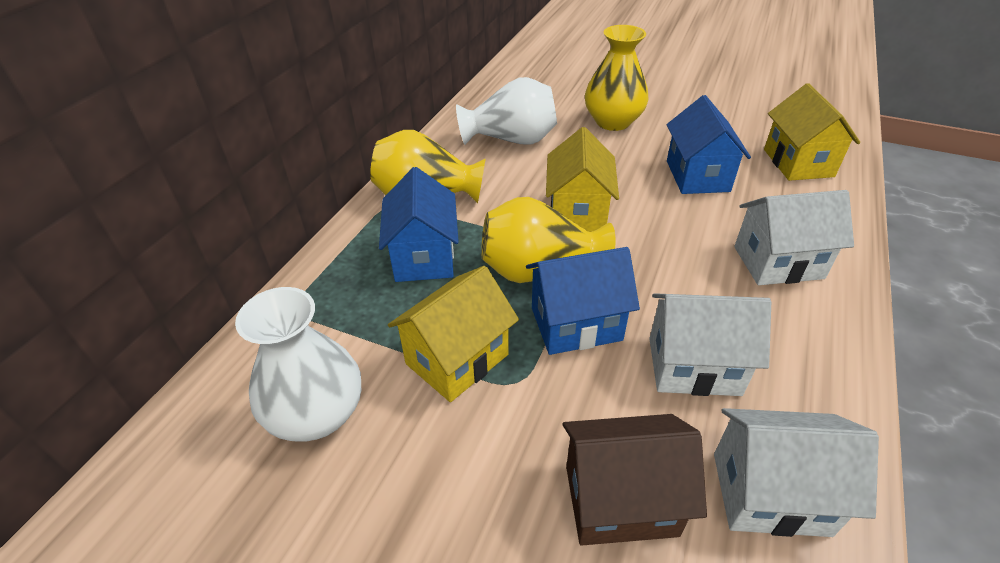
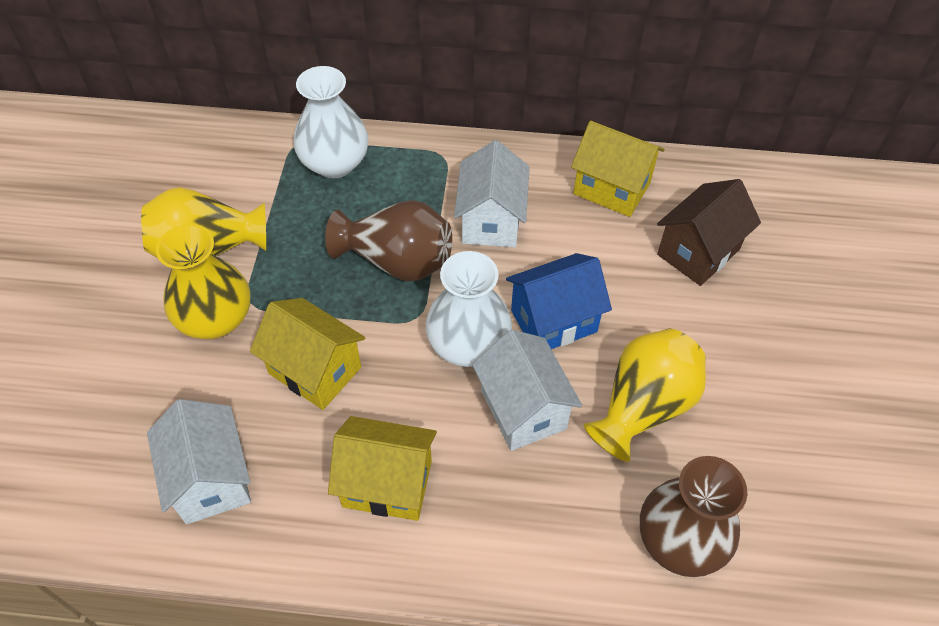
blue house: [379,167,459,282] [526,247,640,355] [667,95,751,194] = 3 -> [506,253,612,349] = 1
brown vase: none = 0 -> [325,200,452,281] [640,456,747,577] = 2

